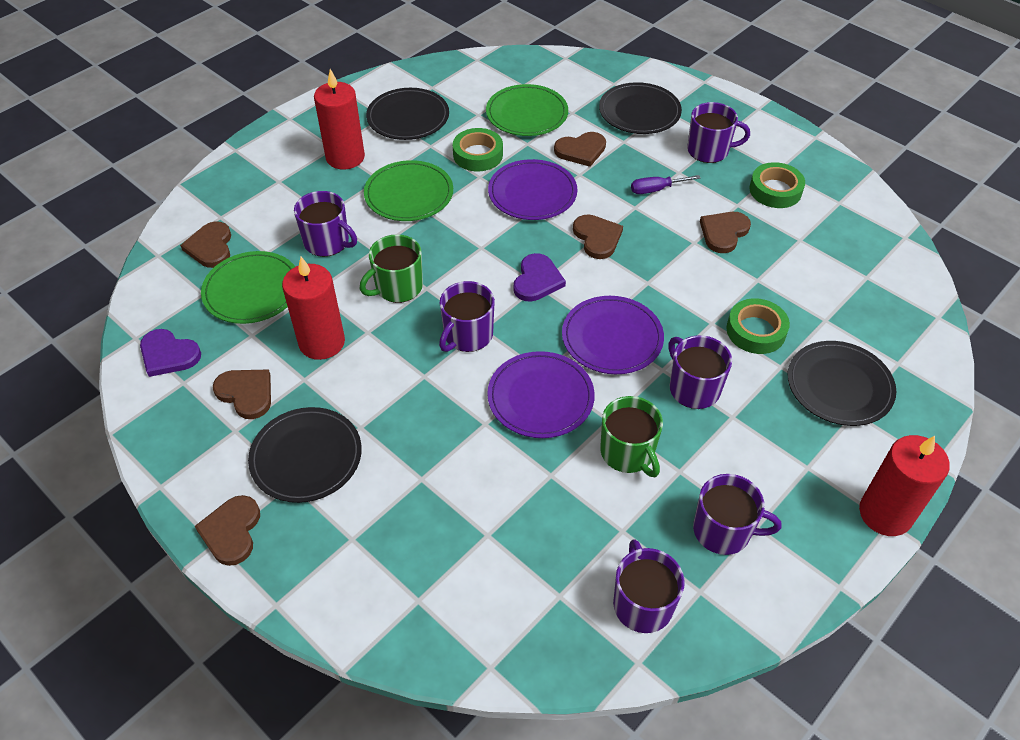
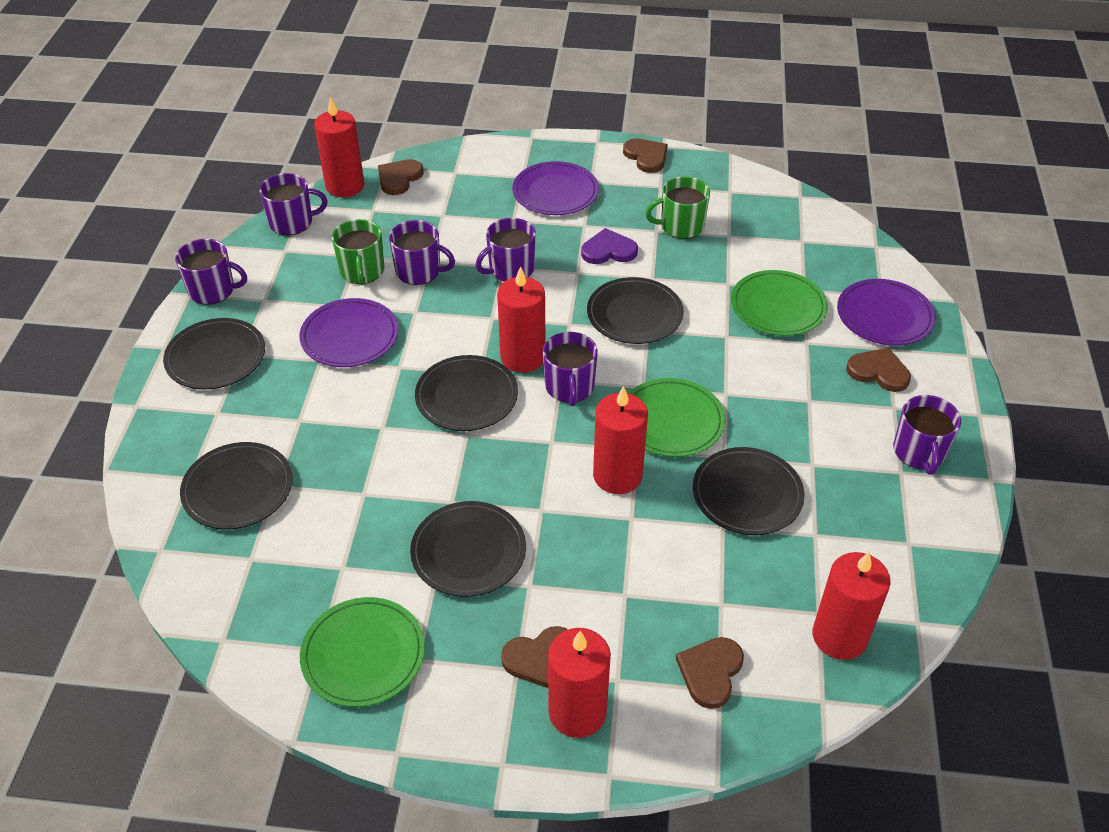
black plate: [248,407,362,503] [366,88,449,140] [599,82,682,134] [788,341,896,426] = 4 -> [163,318,265,390] [180,442,293,529] [410,501,526,597] [415,355,518,431] [587,277,684,344] [693,447,805,535] = 6
brown heart: [180,222,231,268] [195,495,260,566] [213,369,271,419] [554,132,606,167] [573,214,623,259] [700,212,751,253] = 6 -> [378,159,424,195] [501,626,568,688] [623,138,668,173] [676,637,744,709] [846,348,911,392] = 5
green tape: [453,128,503,171] [726,298,790,354] [749,162,805,208] = 3 -> none = 0
purple heart: [140,329,201,377] [514,253,566,302] = 2 -> [581,228,638,264] = 1
purple screwdriver: [631,175,701,194] = 1 -> none = 0
red candle: [282,257,345,360] [314,69,365,170] [859,435,950,536] = 3 -> [314,97,364,197] [497,266,545,373] [548,628,611,738] [593,386,648,494] [812,552,891,660] = 5

